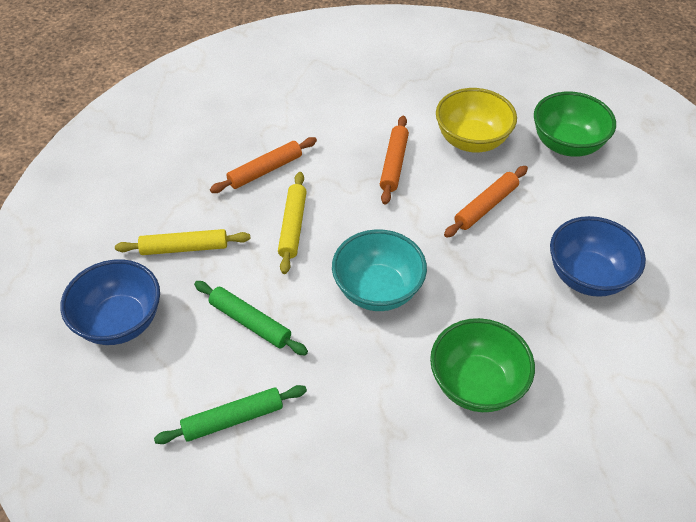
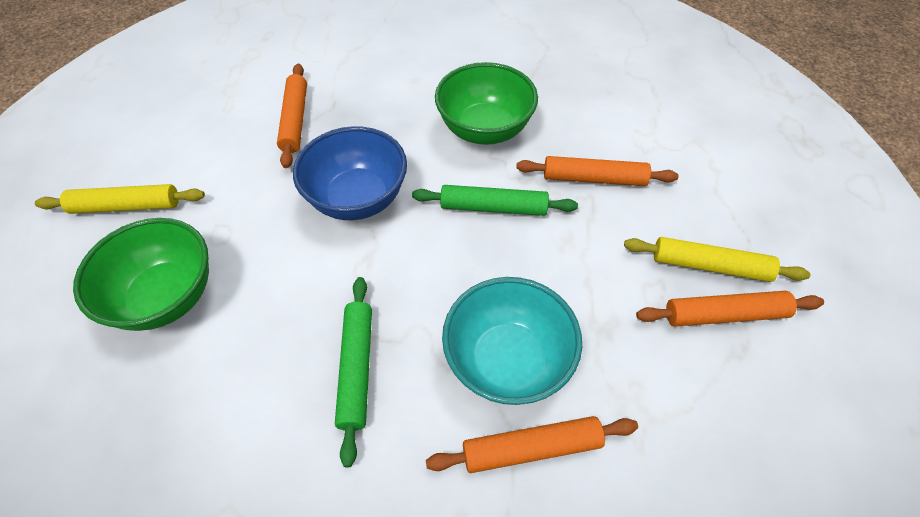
blue bowl: [60,259,160,345] [550,216,646,297] = 2 -> [293,126,407,220] = 1
orange rolling pin: [210,137,317,193] [380,116,409,205] [444,166,528,238] = 3 -> [277,64,307,168] [426,416,638,473] [516,156,679,186] [636,291,824,327] = 4
yellow bowl: [436,88,517,152] = 1 -> none = 0

